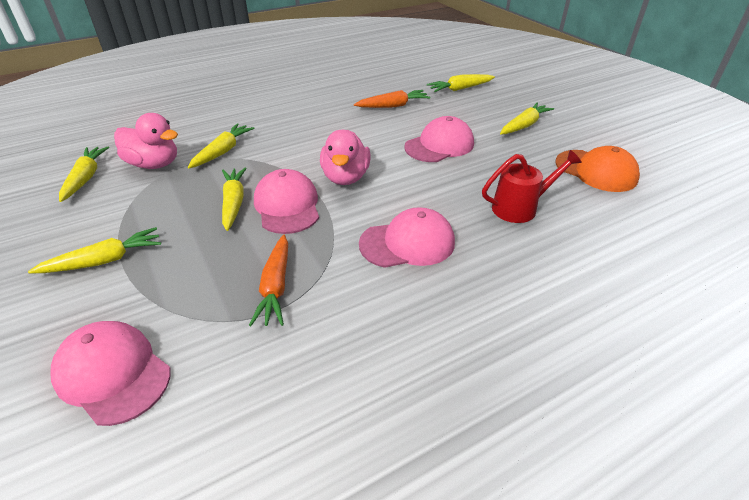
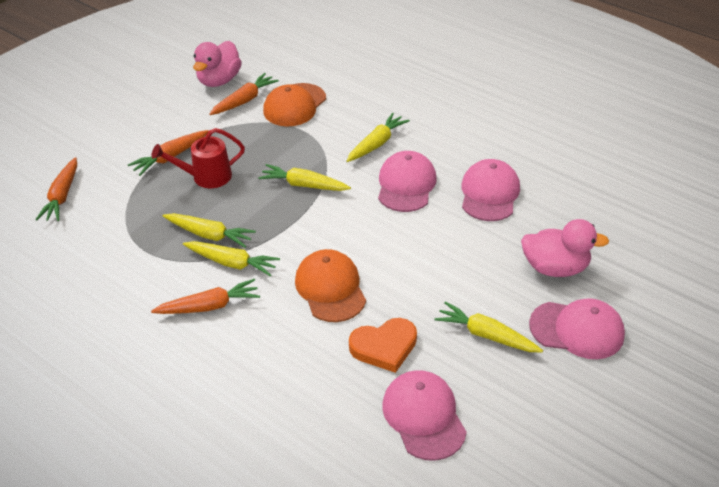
orange cap: [555,146,640,192] = 1 -> [263,83,326,127] [295,249,366,322] = 2
orange carrot: [249,235,288,326] [354,90,430,108] = 2 -> [35,157,77,221] [128,130,209,176] [151,279,260,314] [209,73,279,115] = 4
orange heart: none = 0 -> [349,318,417,373] = 1
yellow carrot: [28,227,161,274] [59,146,109,202] [188,123,255,168] [222,167,247,231] [427,74,495,92] [500,103,554,134] = 6 -> [163,213,256,248] [183,241,280,276] [258,164,351,191] [346,113,410,162] [434,301,543,352] = 5

